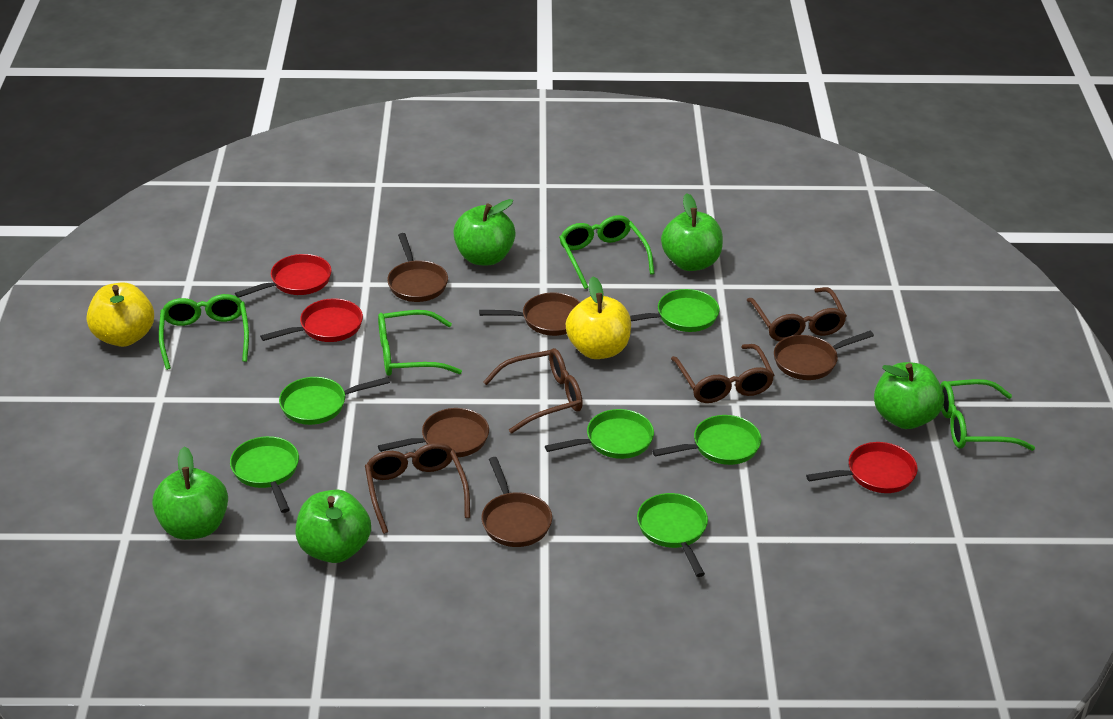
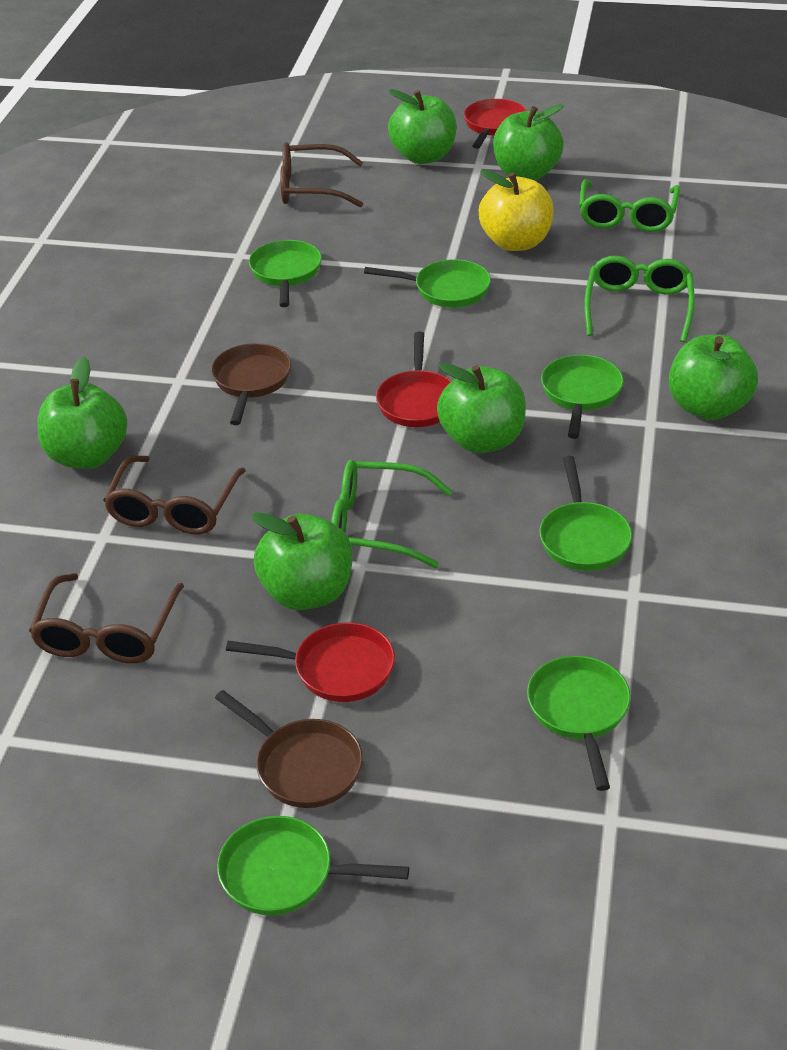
brown glasses: [365,443,470,534] [483,348,583,434] [671,344,774,403] [747,287,847,341] = 4 -> [29,573,184,663] [103,455,246,535] [280,142,363,207] = 3
brown pan: [378,408,489,457] [387,233,448,302] [479,293,580,336] [481,457,552,547] [774,331,874,380] = 5 -> [211,343,291,425] [215,690,363,808] = 2
green apple: [152,447,228,540] [296,490,371,563] [453,199,516,265] [661,193,723,271] [874,362,944,429] = 5 -> [37,357,127,469] [251,512,353,610] [388,89,457,164] [437,363,526,453] [493,104,564,181] [669,335,758,420] = 6
green glasses: [159,294,249,370] [378,310,462,376] [559,215,655,289] [940,379,1035,451] = 4 -> [331,460,452,568] [579,179,680,232] [584,256,695,343] = 3
yellow apple: [87,282,154,347] [566,277,631,359] = 2 -> [479,170,554,251] = 1

